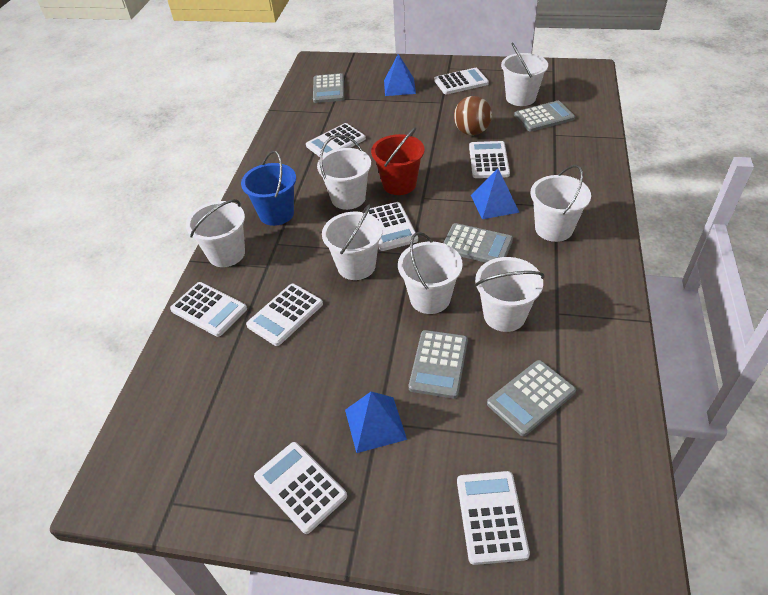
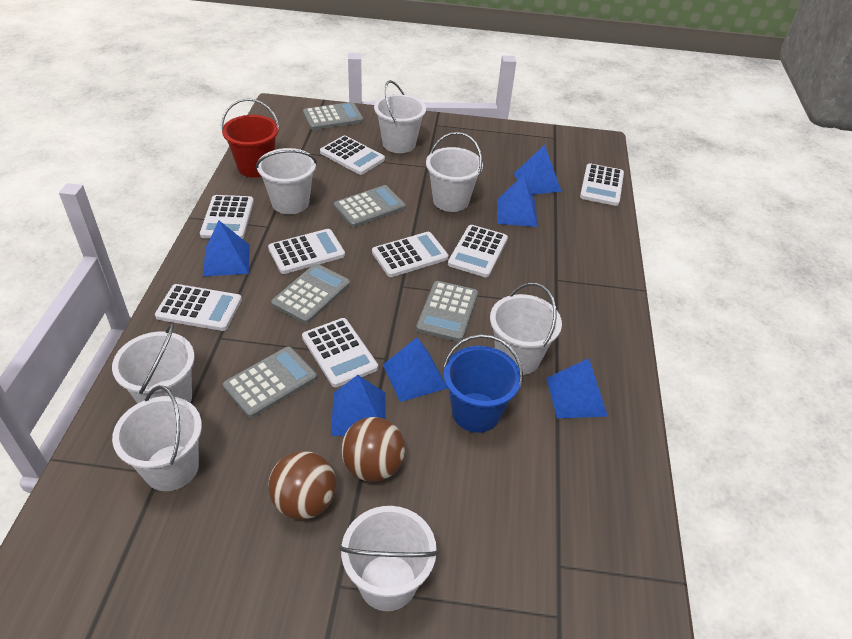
blue pyramid: [345,391,407,453] [384,54,416,96] [471,168,520,219] = 3 -> [203,221,250,276] [331,375,386,436] [383,337,447,402] [497,175,537,227] [514,145,562,195] [546,358,608,419] = 6
brown ball: [454,96,492,135] = 1 -> [268,451,336,520] [341,417,405,482] = 2

